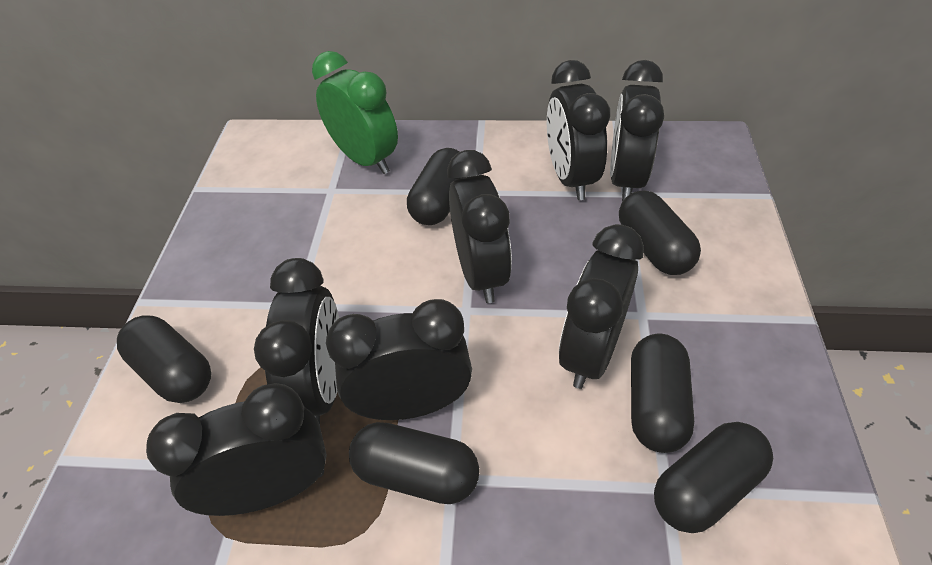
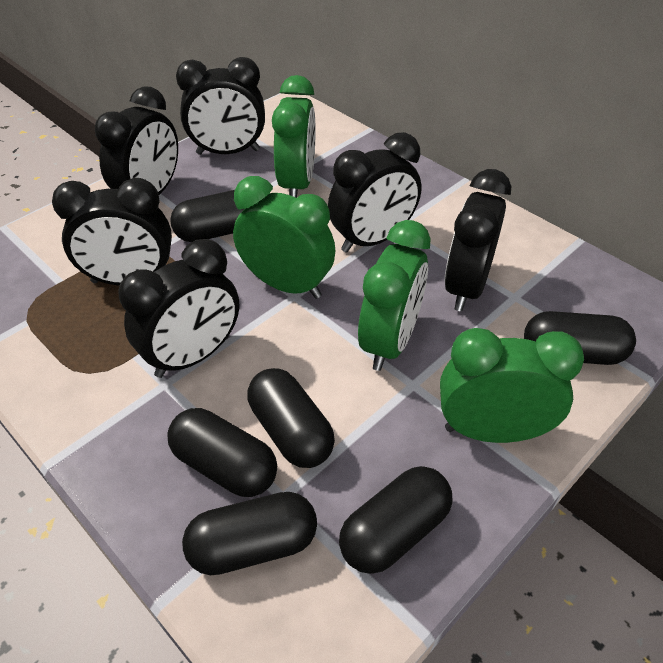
black clock: [146,383,327,516] [254,258,339,425] [326,299,472,420] [447,150,512,303] [547,60,610,200] [559,224,644,389] [610,60,664,201] = 7 -> [52,178,172,285] [95,86,178,195] [118,239,239,378] [176,57,265,155] [328,132,422,253] [445,169,511,311] = 6
green clock: [312,51,398,174] = 1 -> [233,176,336,299] [272,75,316,198] [358,220,430,371] [440,328,584,443] = 4

